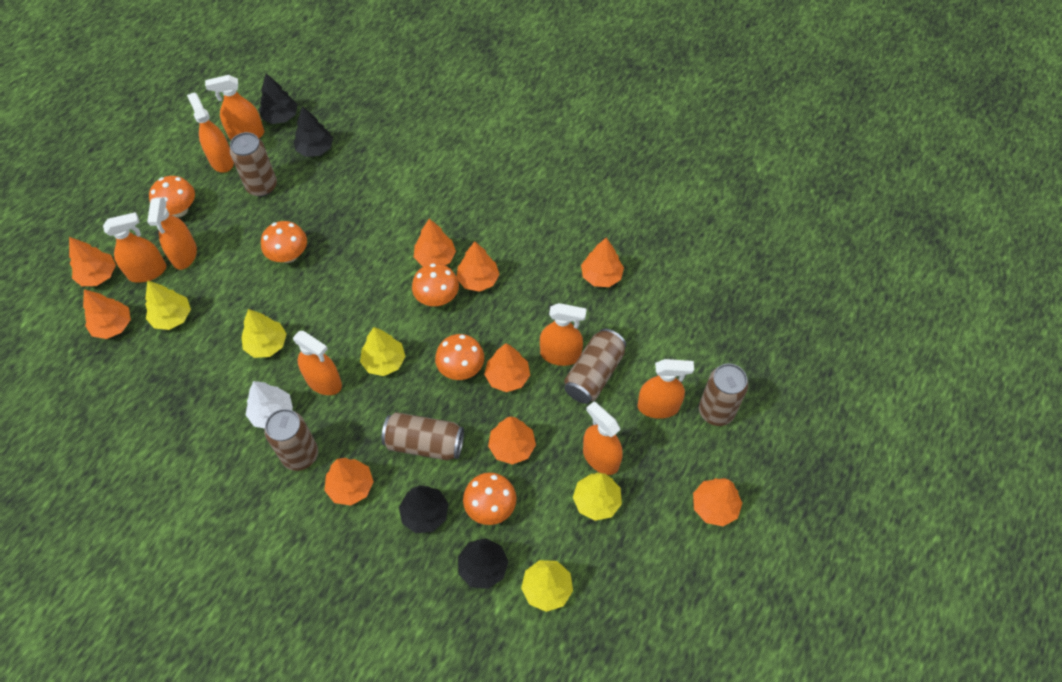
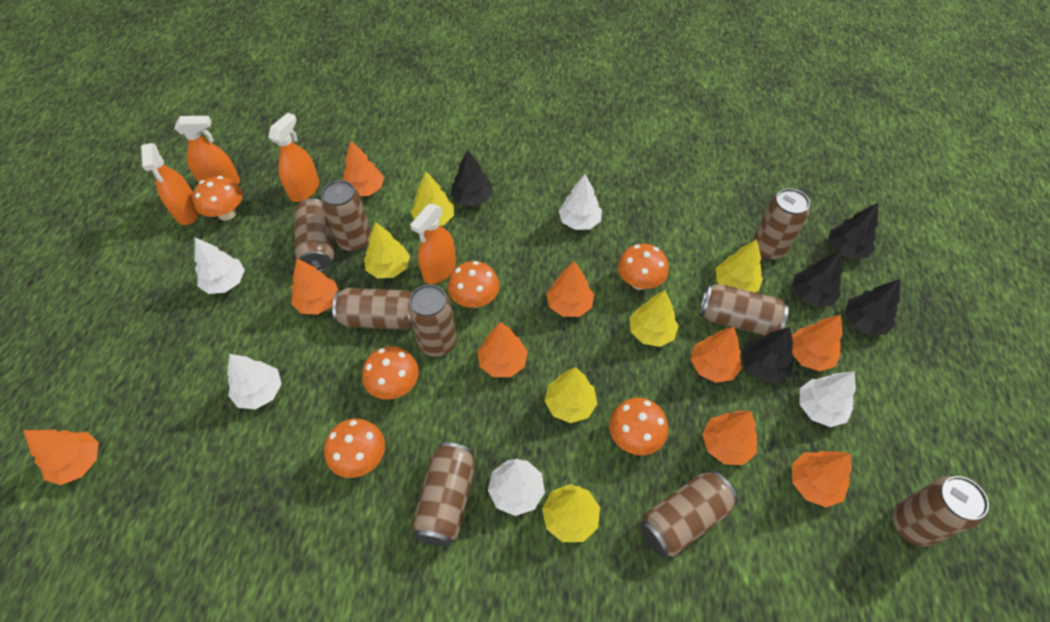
black tree: [259,73,298,124] [294,106,333,157] [399,485,448,533] [458,538,509,589] = 4 -> [451,150,493,206] [742,327,794,384] [792,251,843,307] [828,203,878,260] [845,279,900,335] = 5
brown can: [230,132,277,197] [264,409,318,471] [381,412,464,460] [564,328,626,404] [699,364,748,426] = 5 -> [294,199,334,272] [321,180,371,252] [332,288,412,330] [408,285,457,357] [411,442,475,546] [640,470,738,557] [700,284,789,336] [752,188,810,260] [892,476,989,547] = 9
orange mushroom: [149,176,195,217] [261,221,307,263] [412,263,459,306] [435,334,484,380] [463,473,516,525] = 5 -> [192,176,242,221] [324,419,385,478] [362,346,419,400] [448,261,499,308] [609,398,668,455] [618,244,669,290] = 6
orange spray bottle: [103,212,166,283] [147,197,197,270] [187,92,234,173] [205,75,264,140] [293,331,342,395] [540,303,587,366] [583,402,623,475] [637,359,694,419] = 8 -> [141,143,199,225] [174,116,240,185] [268,113,319,202] [410,204,456,284] = 4
white tree: [246,381,293,429] = 1 -> [195,237,245,294] [227,354,282,409] [488,459,545,516] [559,174,602,230] [799,371,856,427] = 5
yellow tree: [145,280,191,330] [241,309,286,358] [360,327,406,376] [521,560,573,612] [573,473,622,521] = 5 -> [364,222,410,278] [411,171,454,226] [542,484,600,542] [545,367,597,423] [630,290,679,347] [716,239,763,292] = 6

